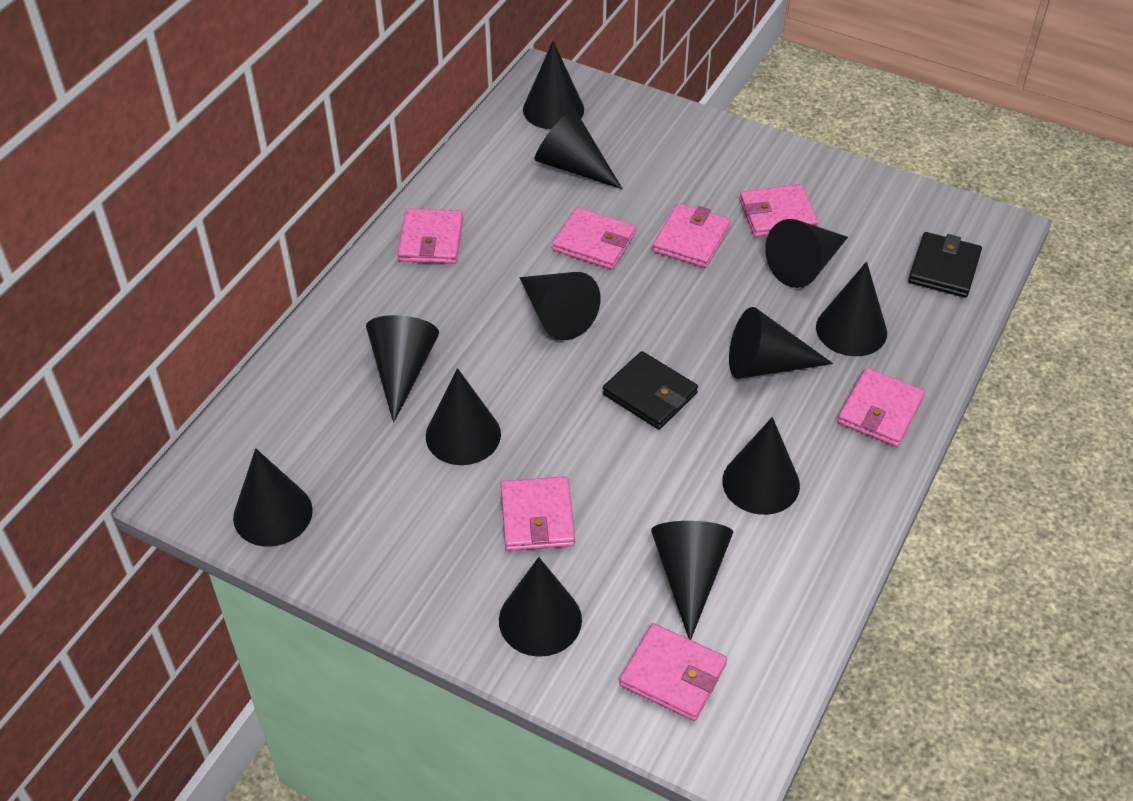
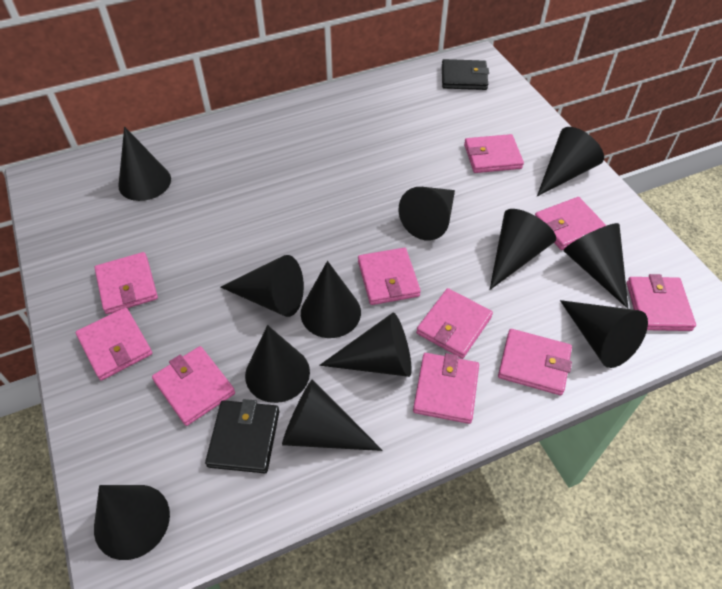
pink wallet: [398,209,463,264] [501,476,575,551] [552,207,636,270] [619,623,727,721] [652,203,731,268] [740,184,819,237] [837,368,925,447] = 7 -> [76,307,152,381] [95,252,158,314] [152,346,235,426] [358,248,421,305] [413,353,479,424] [416,288,493,359] [464,134,524,173] [498,329,572,395] [535,197,607,250] [627,274,696,331] = 10

